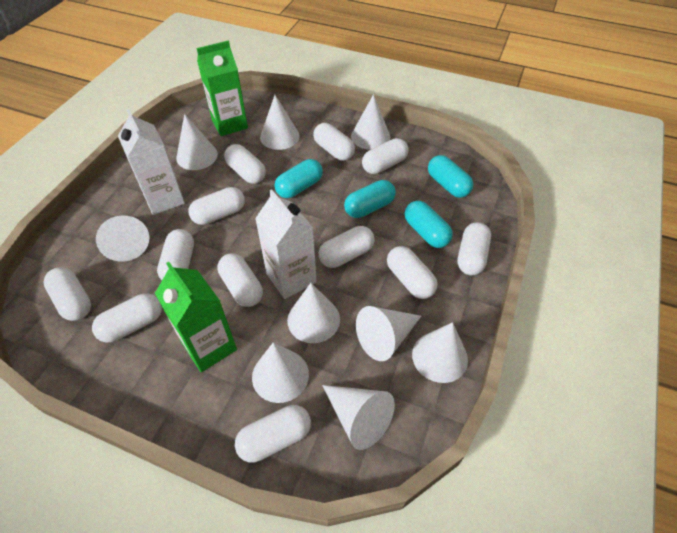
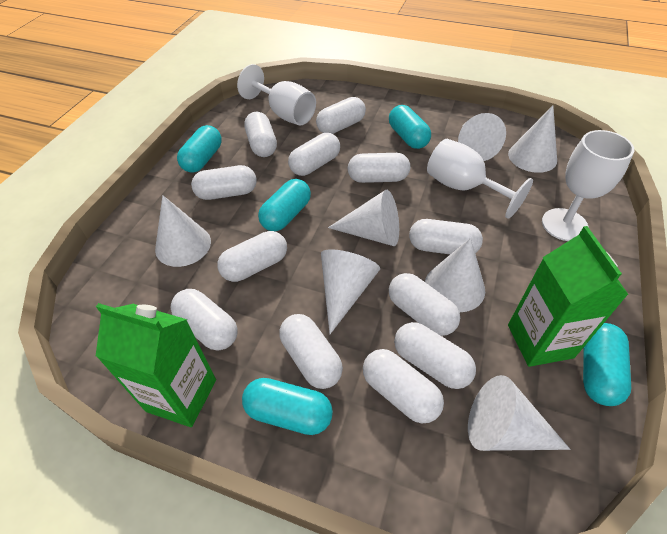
turquoise capsule: [275,159,323,198] [344,180,396,218] [405,201,453,248] [428,155,473,198] = 4 -> [177,125,222,173] [242,378,333,435] [258,179,311,231] [389,105,431,149] [583,323,631,406] = 5
white carton: [118,109,185,215] [255,189,317,299] = 2 -> none = 0
white cone: [96,215,149,262] [176,114,218,170] [252,342,309,403] [260,95,300,150] [287,283,340,343] [322,385,395,450] [351,94,390,150] [356,306,421,361] [412,322,468,383] = 9 -> [155,195,211,267] [321,249,380,334] [328,190,399,246] [425,238,485,312] [458,113,506,161] [468,375,570,451] [508,106,557,173] = 7
white goblet: none = 0 -> [237,64,316,125] [427,139,533,219] [542,130,634,241] = 3

